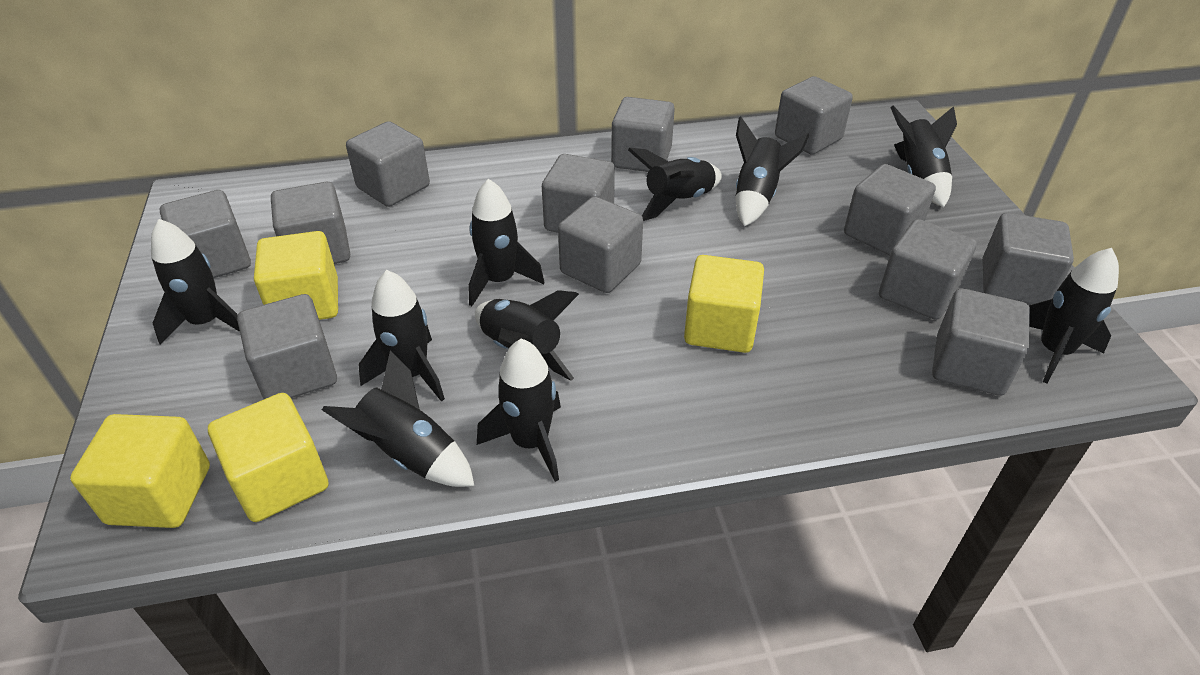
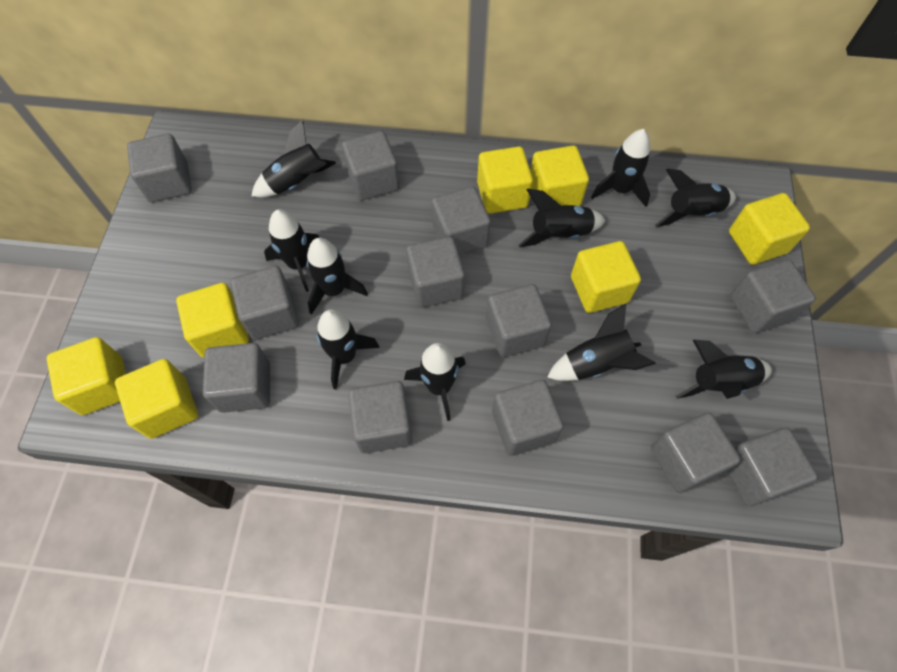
yellow cube: [70,414,210,528] [208,393,328,522] [254,231,338,320] [684,255,764,353] = 4 -> [47,337,126,415] [115,359,198,439] [176,283,249,358] [477,146,533,214] [531,145,589,206] [571,241,641,313] [729,193,810,265] = 7

